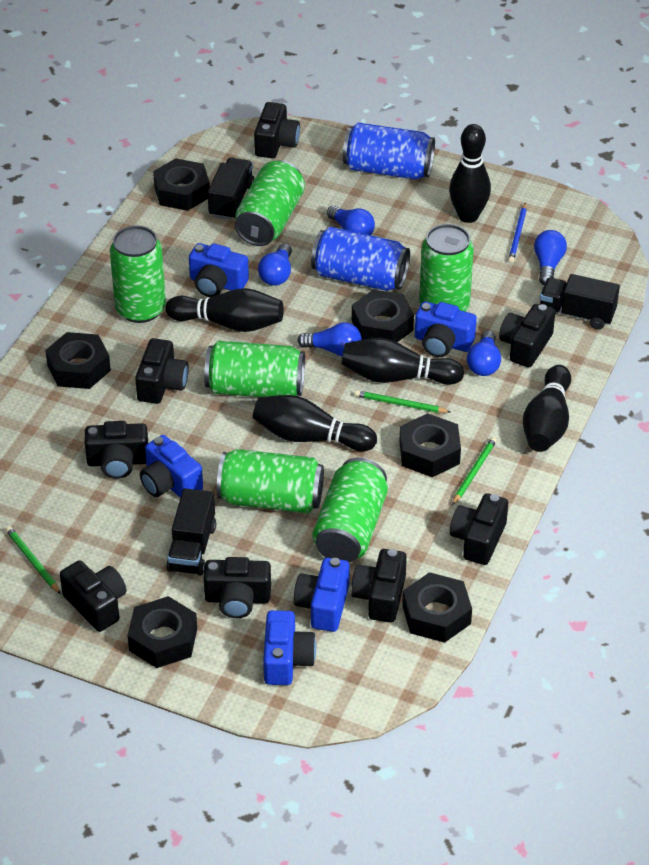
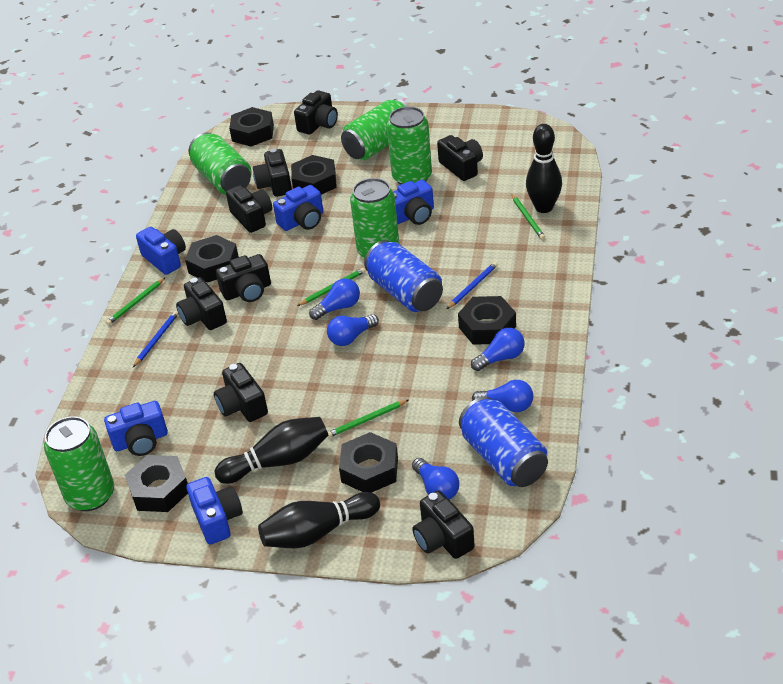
black bowling pin: [165,288,284,332] [252,395,377,451] [341,338,464,385] [449,124,491,223] [523,365,571,452] = 5 -> [215,417,329,484] [258,492,380,548] [526,124,562,213] = 3
black truck: [166,488,216,576] [208,157,254,220] [540,274,620,329] = 3 -> none = 0
blue pencil: [508,203,527,263] = 1 -> [133,311,178,367] [447,262,498,309] = 2
green can: [110,225,166,323] [204,341,305,397] [217,449,324,513] [235,160,305,246] [312,458,388,562] [419,224,474,312] = 6 -> [44,416,114,511] [189,132,252,194] [341,99,408,160] [350,178,400,259] [387,106,432,185] = 5
green pencil: [5,526,61,594] [355,390,450,413] [452,437,497,506] = 3 -> [106,277,166,325] [297,268,366,306] [328,400,408,438] [512,194,545,240] = 4

